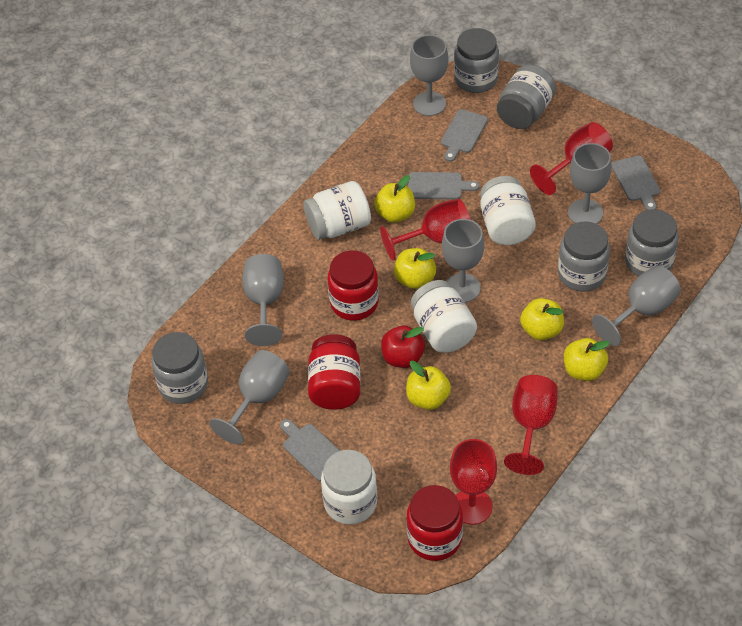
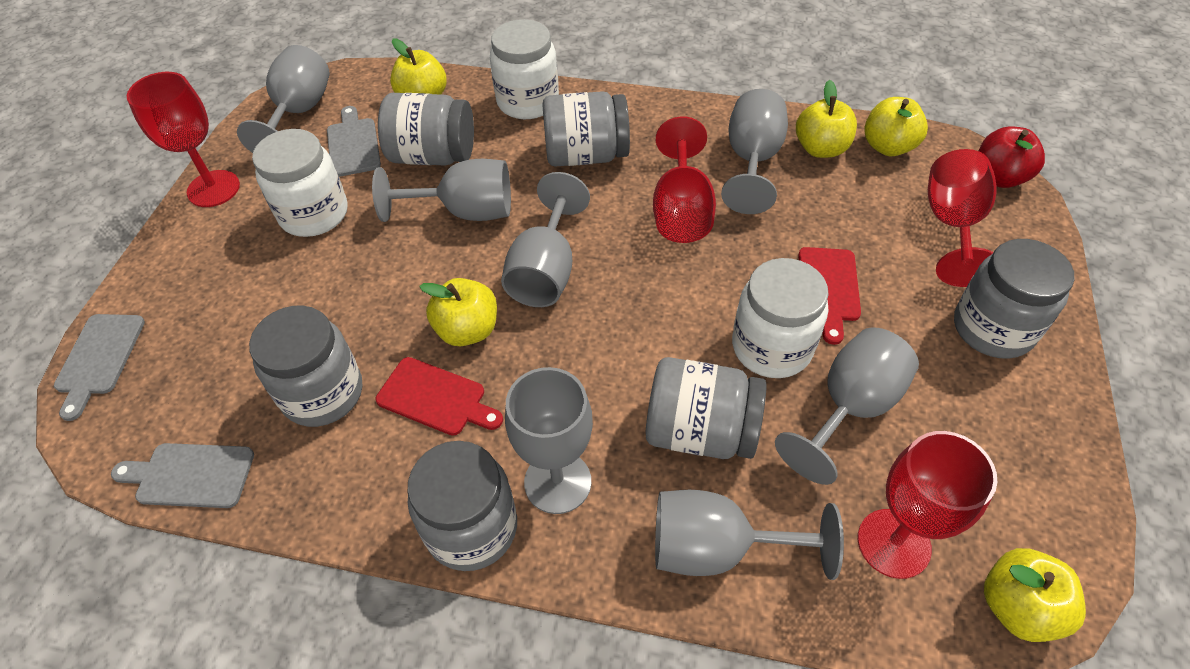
grey cutting board: [280,419,340,482] [408,172,480,199] [441,109,488,162] [611,156,660,210] = 4 -> [54,314,145,421] [111,443,254,508] [327,106,381,177] = 3
grey goblet: [209,350,290,445] [242,254,284,346] [410,35,448,116] [442,219,484,303] [568,143,612,224] [592,265,681,346] = 6 -> [237,45,330,153] [372,159,511,222] [501,172,590,307] [505,367,593,514] [655,490,844,580] [721,89,788,214] [775,327,919,485] = 7
grey jar: [152,332,208,404] [454,28,499,93] [497,64,556,129] [558,221,610,292] [625,209,679,276] = 5 -> [249,305,362,427] [378,93,474,166] [408,441,517,571] [542,91,630,167] [646,357,766,459] [954,239,1074,359] = 6
red cutting board: none = 0 -> [376,357,503,436] [798,247,861,345] = 2
red jar: [308,334,360,410] [328,250,379,321] [406,485,463,561] = 3 -> none = 0
white jar: [304,181,371,240] [321,450,377,524] [411,280,477,353] [480,176,536,245] = 4 -> [252,129,348,237] [490,19,559,119] [732,258,829,378] = 3

